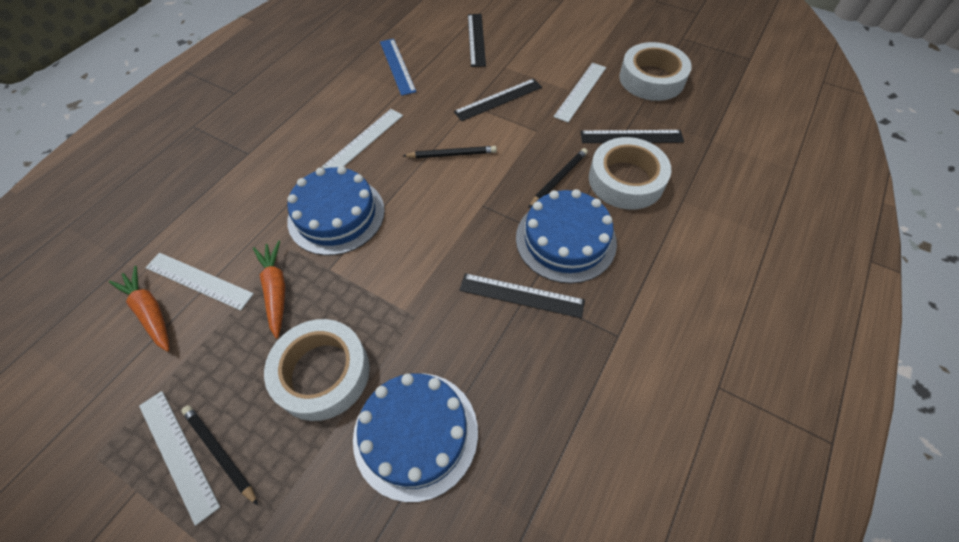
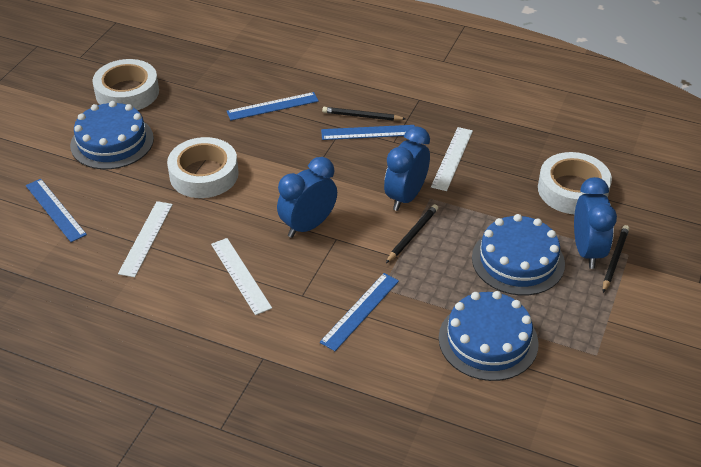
black ruler: [454,78,542,121] [459,273,585,318] [468,14,486,67] [580,130,684,143] = 4 -> none = 0
blue clock: none = 0 -> [277,157,337,238] [384,126,430,211] [574,177,617,269] = 3
blue ruler: [380,39,416,96] = 1 -> [26,179,87,242] [227,92,319,121] [320,273,399,351] [321,125,415,140] = 4
orange carrot: [109,266,169,352] [253,241,285,339] = 2 -> none = 0
white ruler: [139,391,220,526] [145,253,254,311] [322,109,403,169] [553,63,606,122] = 4 -> [118,201,173,277] [211,238,272,315] [431,127,473,191] = 3

